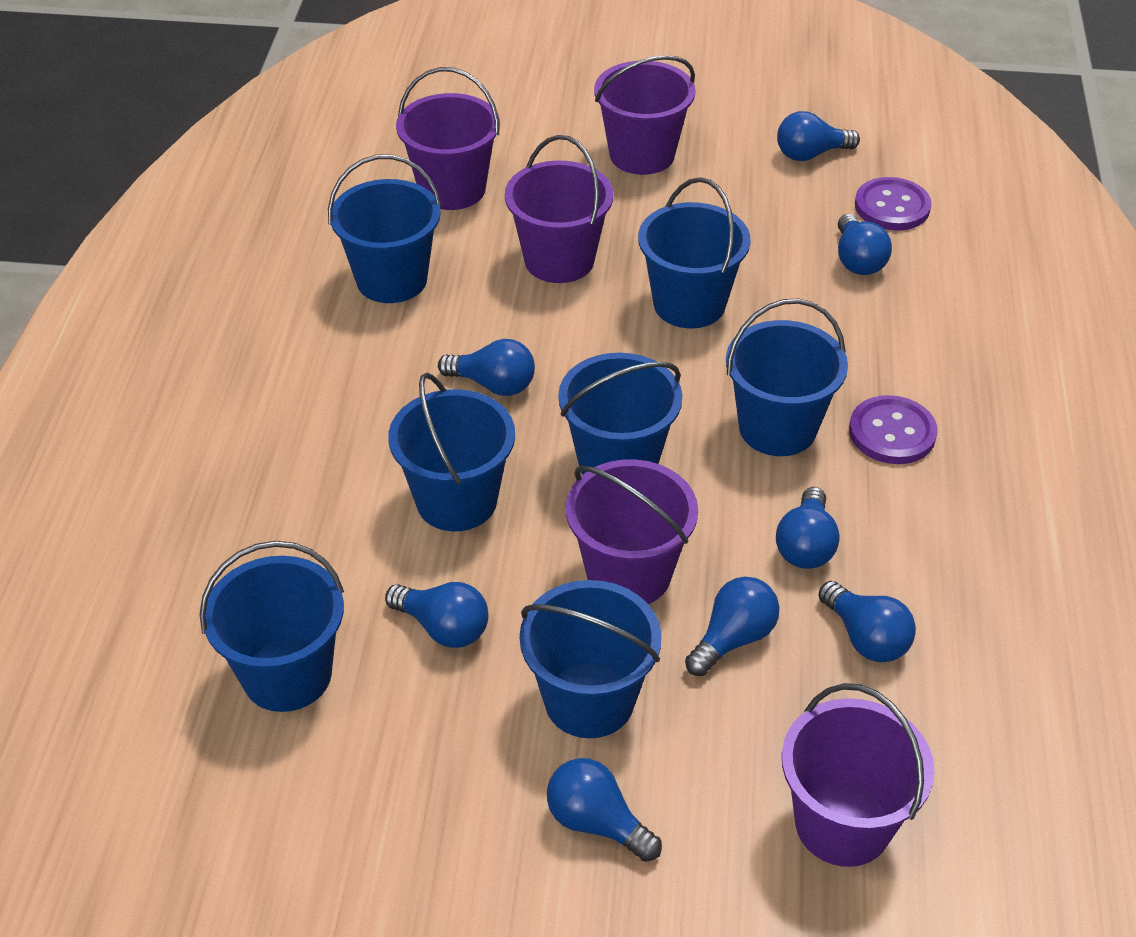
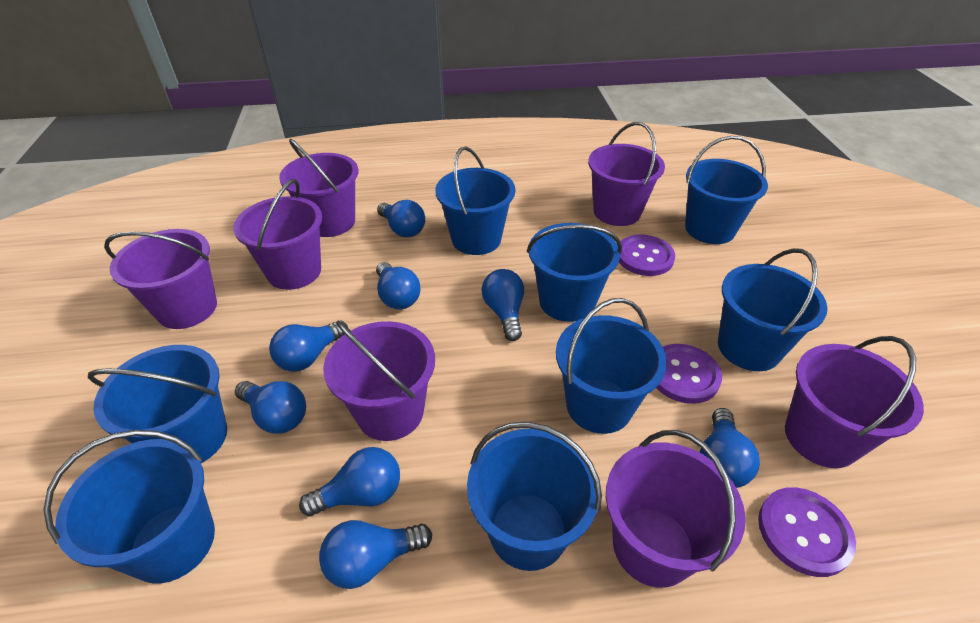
blue bucket: [200,541,344,712] [328,154,441,303] [388,373,515,531] [520,580,662,738] [558,353,682,474] [638,177,751,328] [726,298,848,456] = 7 -> [44,430,215,584] [88,345,227,463] [435,147,515,255] [467,422,602,571] [527,223,622,322] [556,298,667,434] [685,136,768,244] [718,248,827,371] = 8
purple bucket: [396,67,500,210] [505,135,614,283] [566,459,698,604] [594,55,695,175] [782,683,935,867] = 5 -> [104,229,217,329] [233,179,322,290] [279,139,358,237] [323,321,435,441] [588,122,665,226] [606,430,746,588] [785,336,924,468] = 7
purple button: [849,395,938,464] [855,177,932,231] = 2 -> [619,235,675,276] [656,344,722,404] [758,487,856,577] = 3

